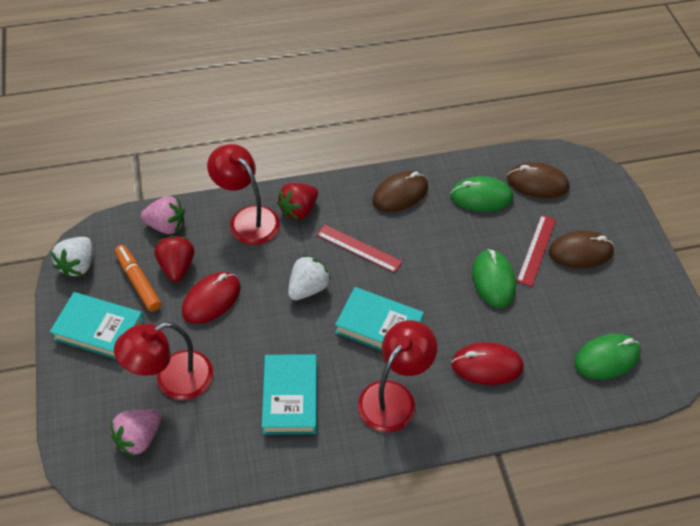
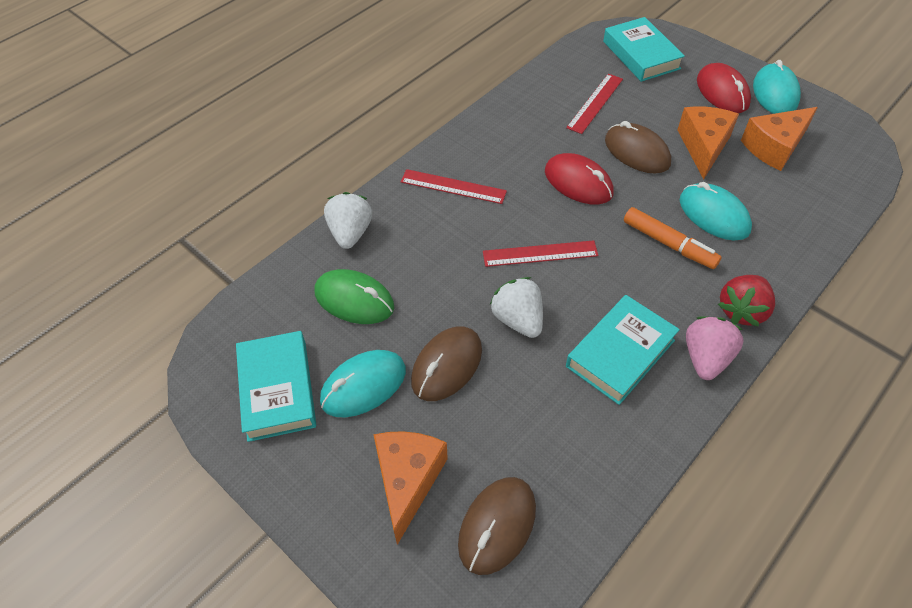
green mouse: [450,176,513,212] [472,249,516,308] [574,334,641,379] = 3 -> [315,269,394,324] = 1
orange cheese: none = 0 -> [373,431,448,545] [678,106,739,179] [741,107,818,171] = 3
pink strawberry: [110,409,161,457] [141,196,185,234] = 2 -> [686,316,744,380] = 1
red lamp: [114,322,213,400] [207,144,280,245] [358,320,437,432] = 3 -> none = 0
red ruler: [317,225,402,273] [517,215,556,287] = 2 -> [400,169,507,204] [483,240,599,267] [566,74,623,134] = 3
red strawberry: [154,236,194,282] [277,183,318,220] = 2 -> [718,275,775,327] = 1
turquoise mouse: none = 0 -> [320,350,406,417] [680,182,752,241] [753,60,801,114] = 3

